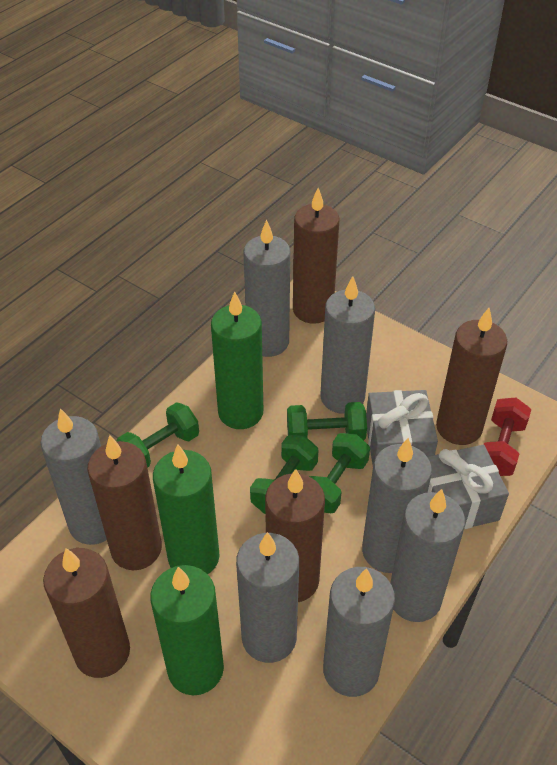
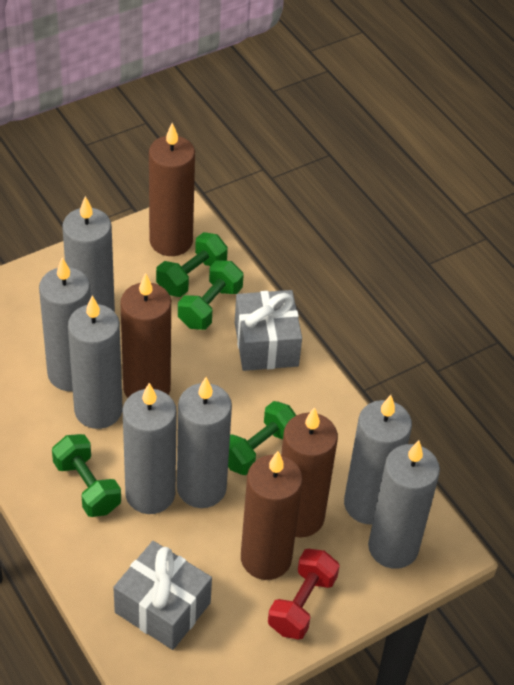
brown candle: [43,548,130,678] [87,435,162,570] [265,469,325,602] [293,188,340,324] [436,308,507,445] = 5 -> [120,273,171,398] [149,123,195,256] [241,451,303,580] [281,407,338,538] = 4
green candle: [150,565,224,695] [153,444,220,574] [211,292,263,429] = 3 -> none = 0

